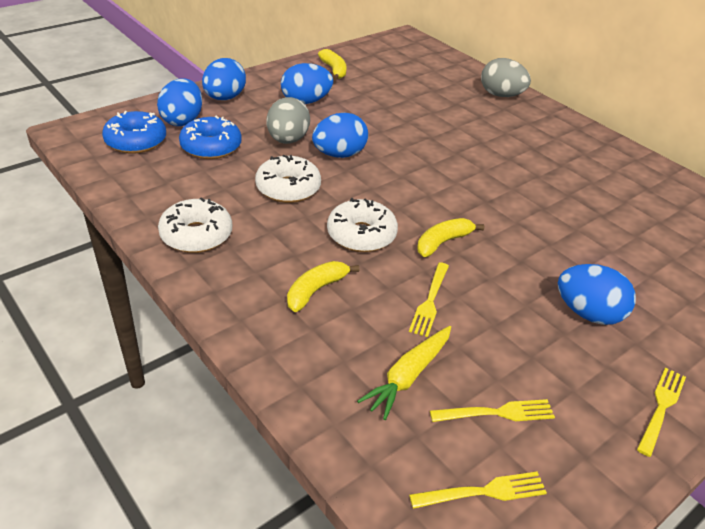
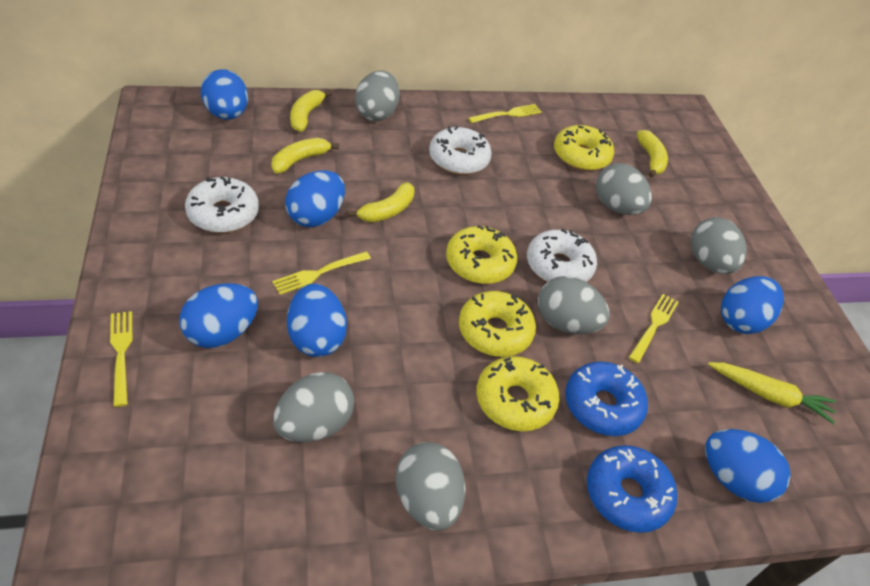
blue egg: [157,79,202,126] [202,58,246,100] [281,63,333,104] [312,113,368,158] [558,264,636,325] = 5 -> [179,283,258,348] [201,69,248,120] [285,170,345,227] [287,284,347,357] [705,429,791,503] [721,276,784,334] = 6
grey egg: [267,97,310,144] [481,58,531,97] = 2 -> [273,372,354,442] [355,71,400,121] [396,442,466,530] [538,276,610,334] [596,163,652,215] [691,217,747,274] = 6
yellow banana: [287,261,359,312] [318,49,347,81] [417,218,484,257] = 3 -> [271,138,339,173] [290,90,332,132] [348,182,414,222] [637,130,668,178] = 4
yellow donut: none = 0 -> [446,225,517,284] [459,291,536,357] [476,356,560,431] [554,125,614,171] = 4

